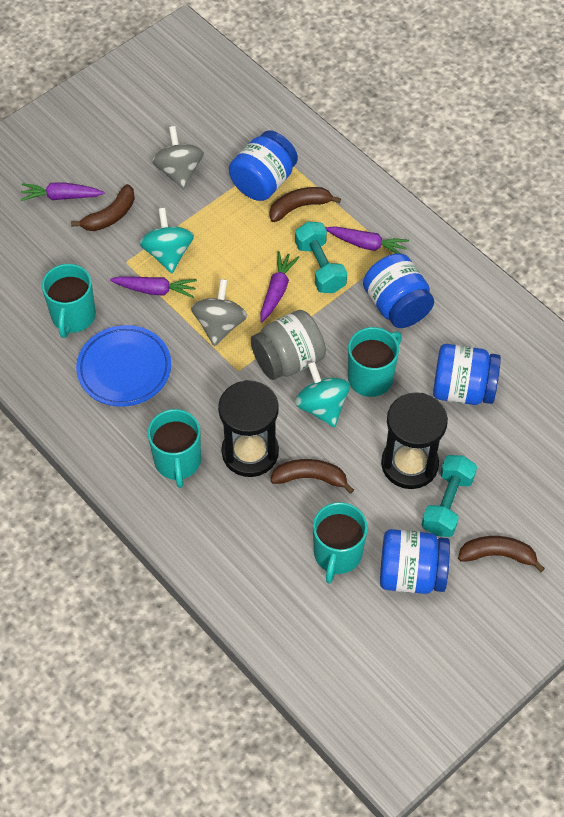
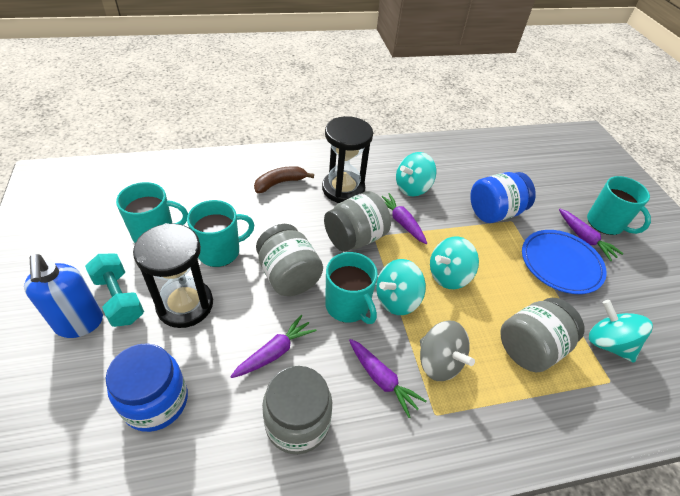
blue jar: [229,130,298,201] [363,254,434,328] [380,529,450,594] [433,344,501,405] = 4 -> [105,343,188,432] [470,172,536,223] = 2
blue soap dispenser: none = 0 -> [24,254,103,338] = 1
brown banana: [71,184,135,231] [269,187,341,222] [270,459,354,494] [458,536,545,572] = 4 -> [254,166,314,193] = 1
grey jar: [251,310,326,380] = 1 -> [256,224,323,296] [262,366,332,454] [324,191,391,252] [501,298,585,372] = 4
grey spinning top: [152,126,204,190] [191,279,247,346] = 2 -> [420,320,475,381] = 1
turquoise dumbbell: [295,222,347,293] [421,455,477,537] = 2 -> [85,254,144,327] = 1
turquoise spinning top: [139,208,194,273] [295,361,350,427] = 2 -> [376,259,426,315] [396,152,436,197] [430,237,479,289] [589,300,653,362] = 4

